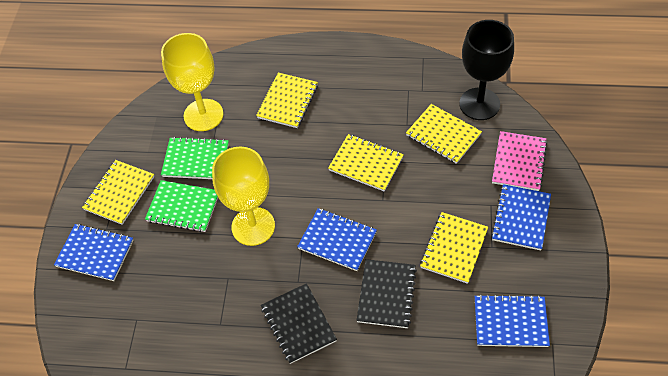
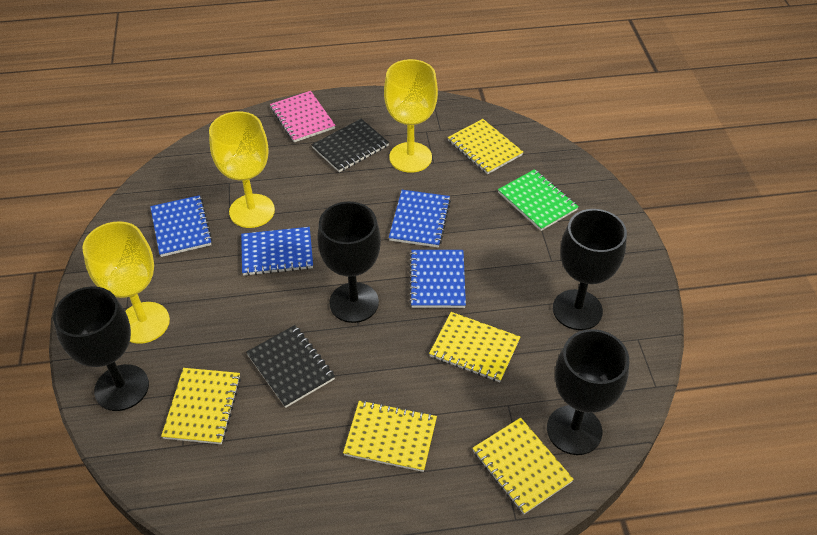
black goblet: [459,20,514,120] = 1 -> [53,286,149,411] [317,202,381,323] [547,329,629,455] [553,209,627,330] = 4
green notebook: [145,180,218,232] [161,137,229,179] = 2 -> [498,169,579,231] = 1
yellow goblet: [161,33,224,131] [212,147,275,246] = 2 -> [82,221,170,344] [209,111,275,228] [384,59,438,173] = 3

